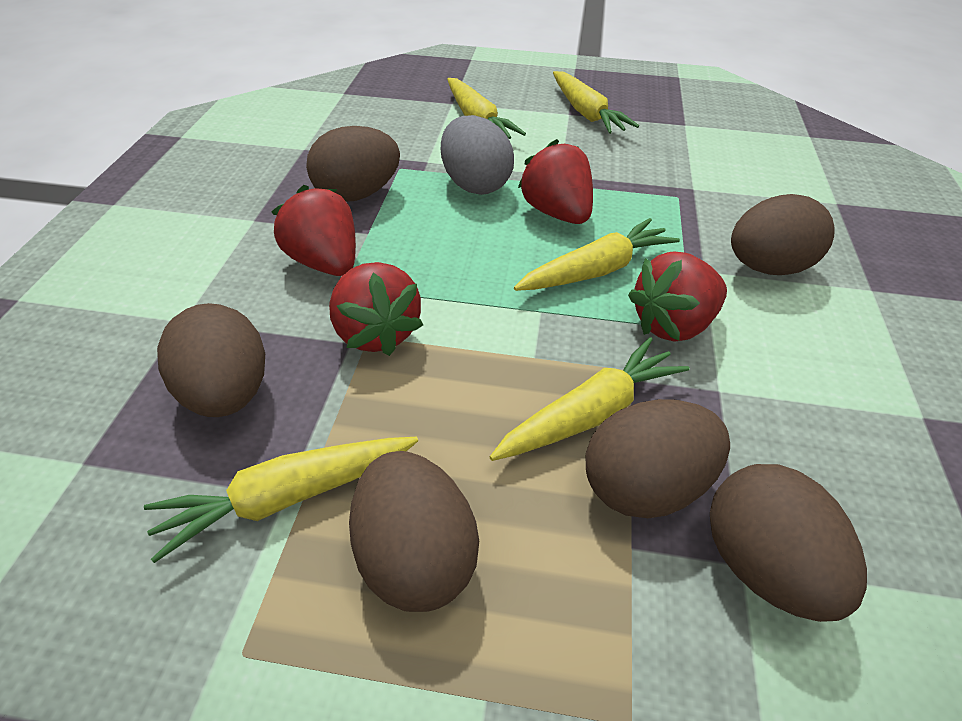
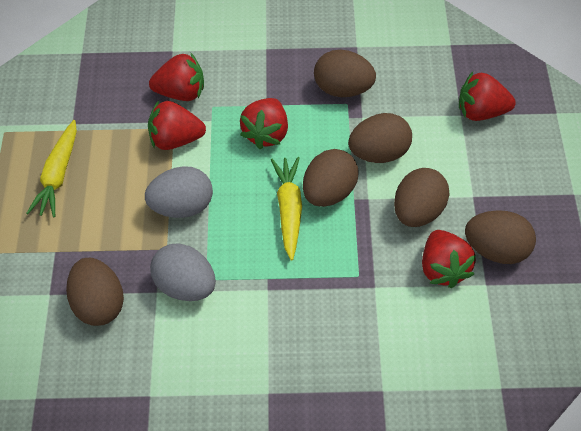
grey egg: [441,115,514,195] = 1 -> [145,166,213,218] [150,243,216,301] = 2
red strawberry: [271,185,356,276] [329,262,423,356] [518,139,593,224] [628,251,727,342] = 4 -> [148,100,206,150] [149,53,204,101] [240,98,288,149] [422,230,476,288] [459,72,516,121] = 5
yellow carrot: [144,437,418,563] [447,78,526,139] [490,337,690,461] [514,218,680,291] [553,71,639,134] = 5 -> [26,120,77,217] [271,157,302,261] = 2

